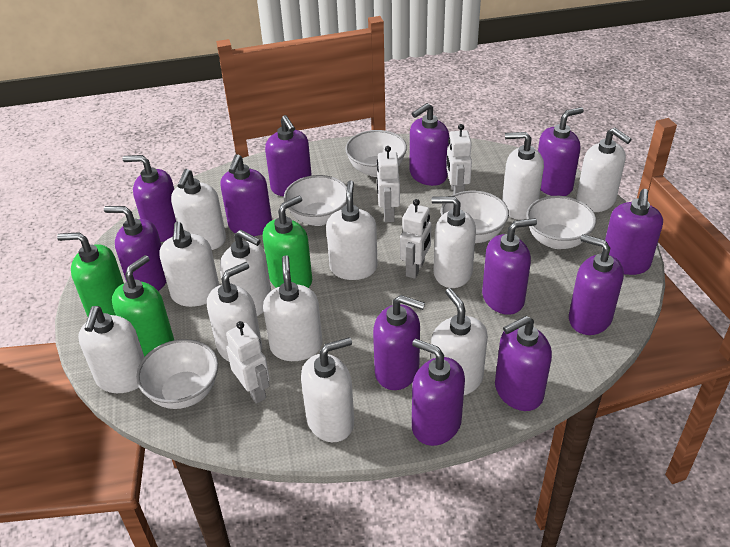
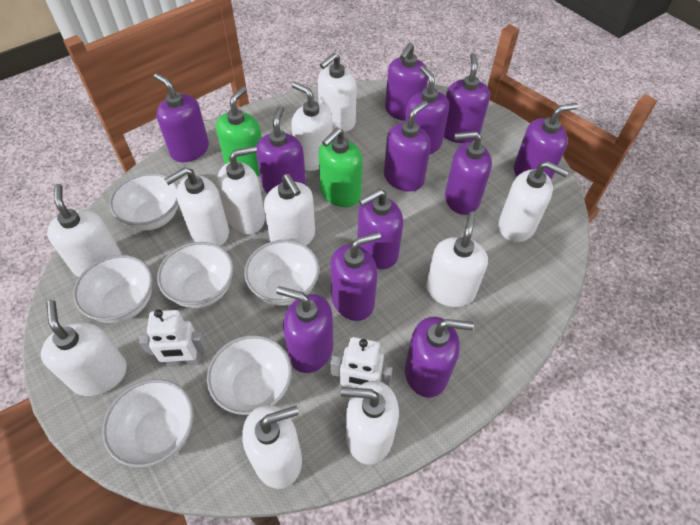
green soap dispenser: [57,232,124,317] [112,255,174,357] [263,196,312,288] = 3 -> [216,86,262,176] [319,128,363,207] = 2
white bowl: [136,339,218,409] [284,175,347,226] [345,130,407,177] [441,190,509,243] [526,196,596,249] = 5 -> [73,255,153,323] [102,379,194,467] [109,173,178,230] [157,242,234,308] [207,335,292,415] [244,240,320,306] = 6
white robot: [226,321,270,404] [377,146,400,222] [400,199,432,279] [446,124,472,195] = 4 -> [139,309,207,367] [331,337,393,388] = 2
white soap dispenser: [78,306,144,393] [159,222,219,307] [171,169,226,250] [207,262,262,362] [220,230,271,316] [263,255,322,361] [301,337,354,442] [326,180,378,280] [431,288,488,395] [432,196,476,288] [502,132,544,220] [576,128,632,212] = 12 -> [41,300,127,396] [47,184,122,277] [164,167,229,246] [217,146,265,234] [242,405,302,489] [264,174,315,246] [291,82,333,171] [318,53,357,132] [341,381,399,465] [426,211,488,307] [499,161,569,242] = 11

